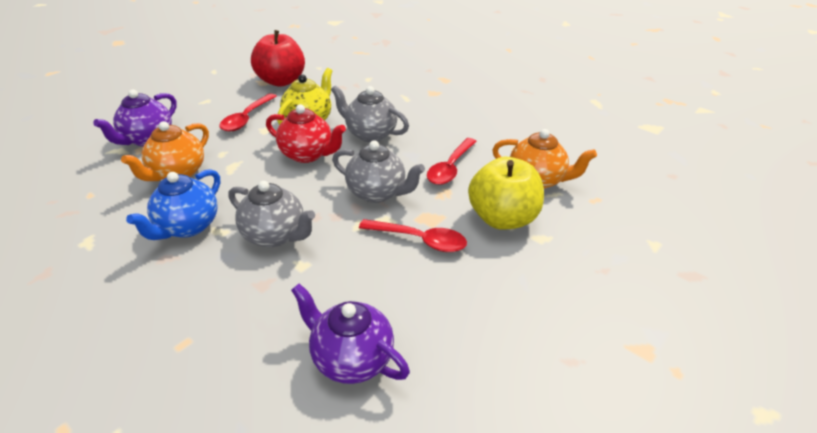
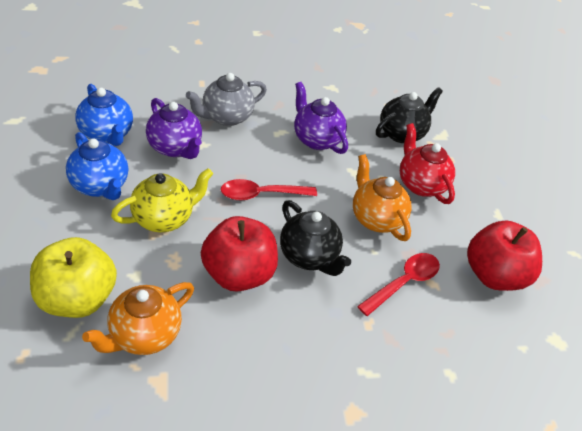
black teapot: none = 0 -> [280,200,351,276] [376,87,443,143] = 2
blue teapot: [126,169,220,240] = 1 -> [66,132,128,200] [75,84,133,146] = 2
grey teapot: [228,181,315,247] [331,85,409,142] [332,141,425,203] = 3 -> [186,73,267,126] = 1
red apple: [251,30,305,87] = 1 -> [201,216,278,292] [467,220,542,291] = 2
red spoon: [219,93,277,132] [359,219,467,252] [427,138,477,185] = 3 -> [221,179,317,200] [357,253,440,316] = 2

